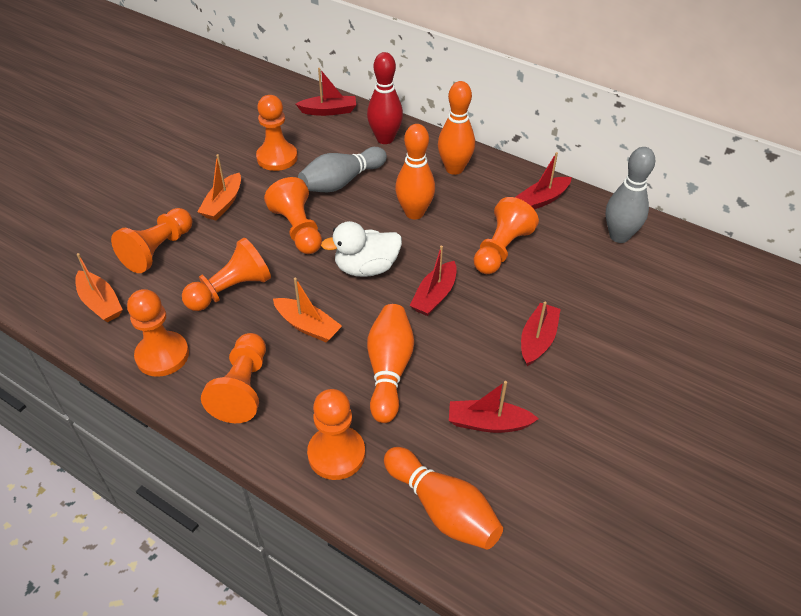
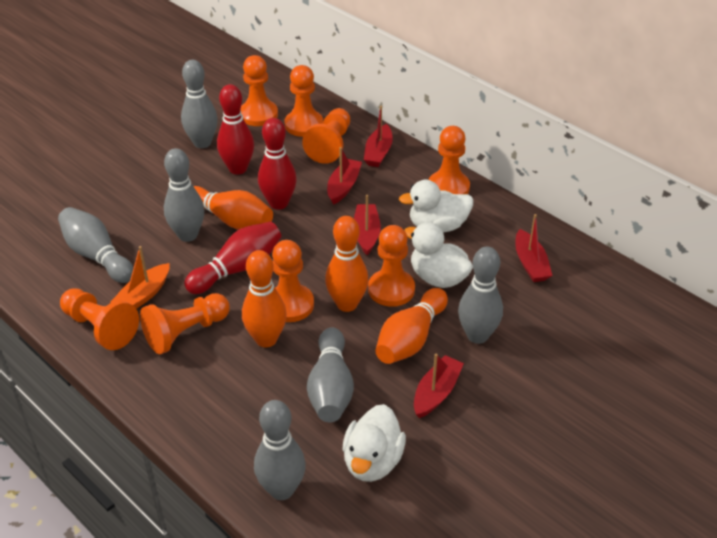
grey bowling pin: [298,147,387,192] [606,147,655,243] = 2 -> [58,207,133,283] [164,148,205,242] [181,60,218,148] [254,400,306,500] [307,327,354,422] [458,247,503,344] = 6
orange boat: [75,253,123,322] [197,154,241,220] [273,277,342,342] = 3 -> [110,246,170,309] = 1
red bowling pin: [367,52,403,144] = 1 -> [184,222,281,294] [217,84,254,175] [258,118,297,210] = 3
white duck: [321,221,402,277] = 1 -> [342,404,406,482] [399,180,474,233] [405,222,473,288] = 3

